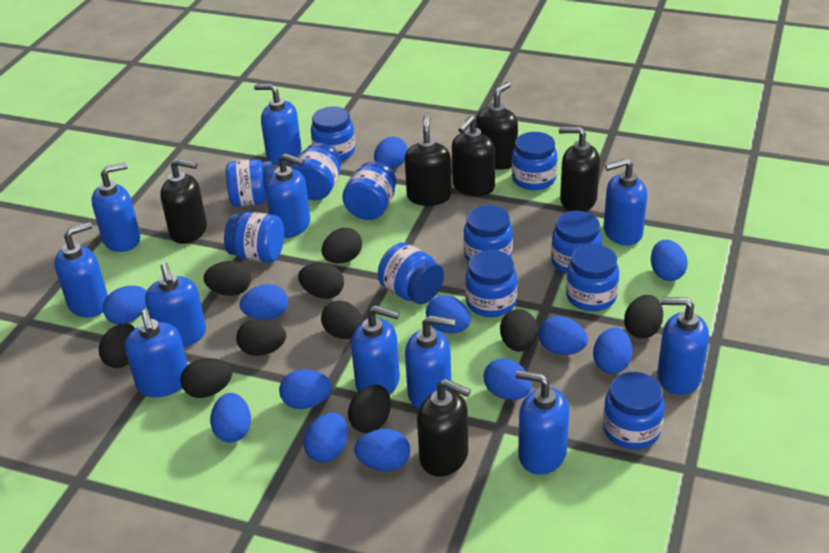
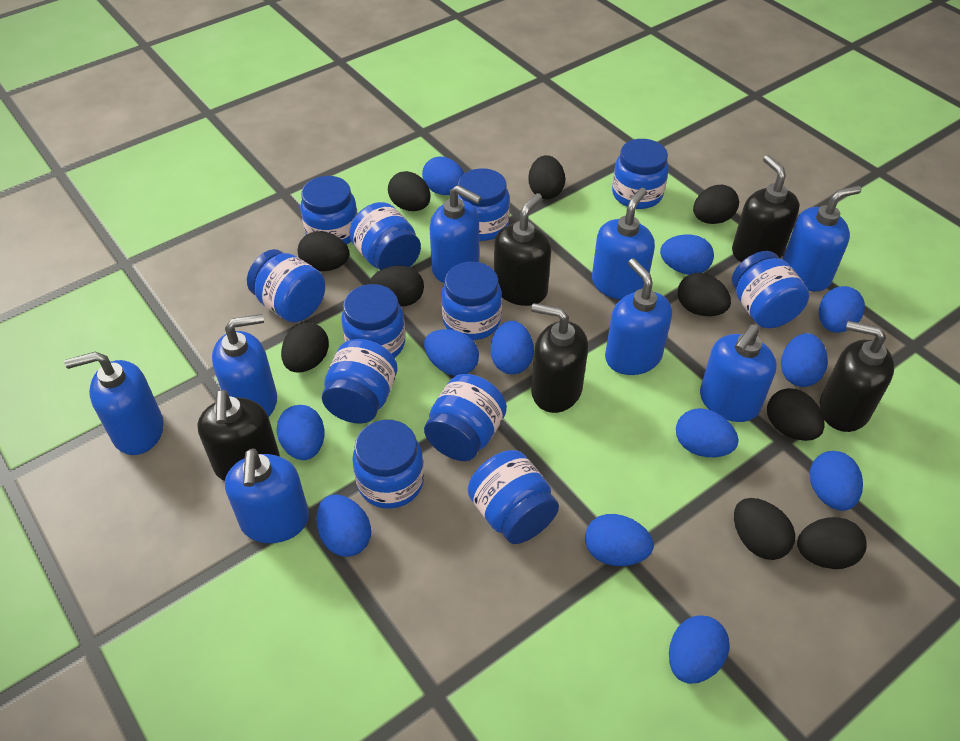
black soap dispenser: [160,159,207,244] [405,115,452,206] [417,379,471,476] [452,116,495,196] [476,82,518,170] [559,127,600,212] = 6 -> [197,390,280,481] [494,193,551,306] [531,303,588,413] [732,155,799,262] [819,321,894,432] = 5
blue soap dispenser: [54,222,108,318] [92,163,140,252] [125,309,188,397] [145,263,206,348] [254,84,302,165] [266,153,310,238] [351,305,400,395] [405,315,455,409] [515,370,569,475] [604,158,647,245] [657,297,709,395] = 11 -> [64,352,164,455] [212,314,277,417] [225,448,309,543] [430,185,482,283] [592,188,655,300] [605,258,672,375] [700,324,777,422] [783,186,861,291] = 8

